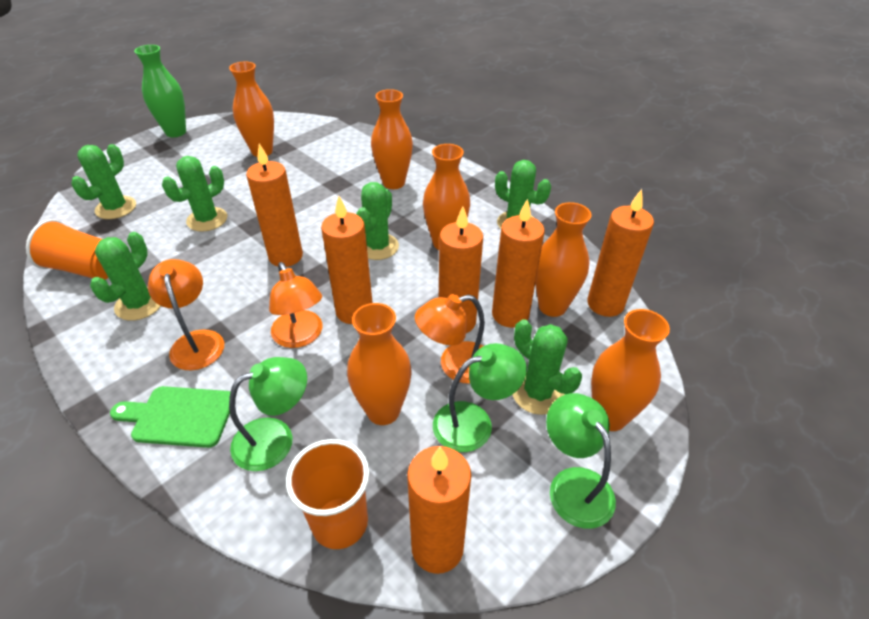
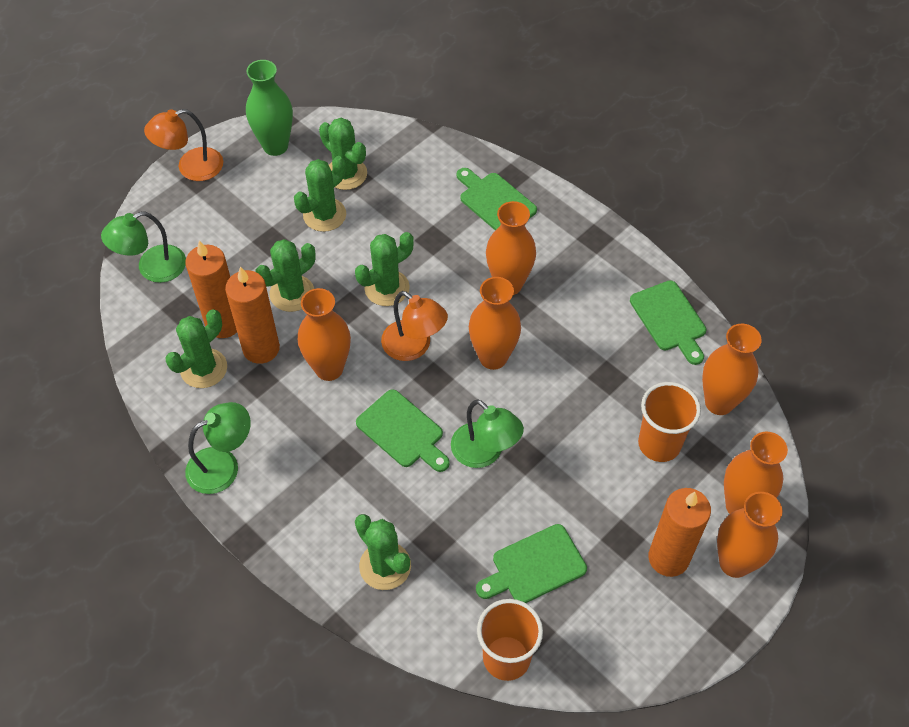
green cutting board: [110,386,231,448] = 1 -> [356,389,450,472] [457,168,537,230] [476,524,587,603] [630,280,706,365] = 4
orange candle: [246,143,303,267] [321,196,373,324] [407,446,471,574] [439,206,483,333] [492,199,545,328] [587,189,654,317] = 6 -> [185,240,237,338] [225,267,280,364] [649,488,711,577] = 3
orange lamp: [148,259,224,370] [269,262,323,348] [415,294,485,384] = 3 -> [144,109,223,181] [381,291,448,361] = 2

